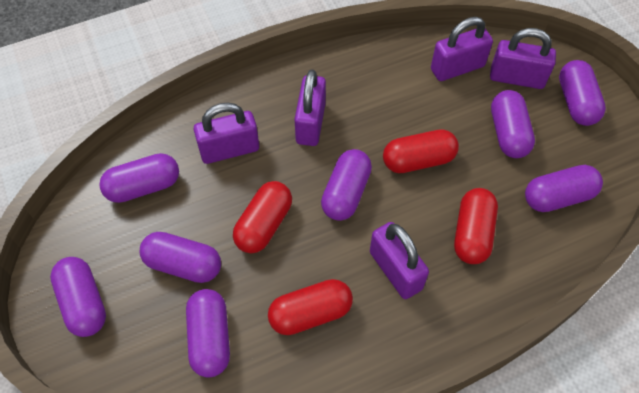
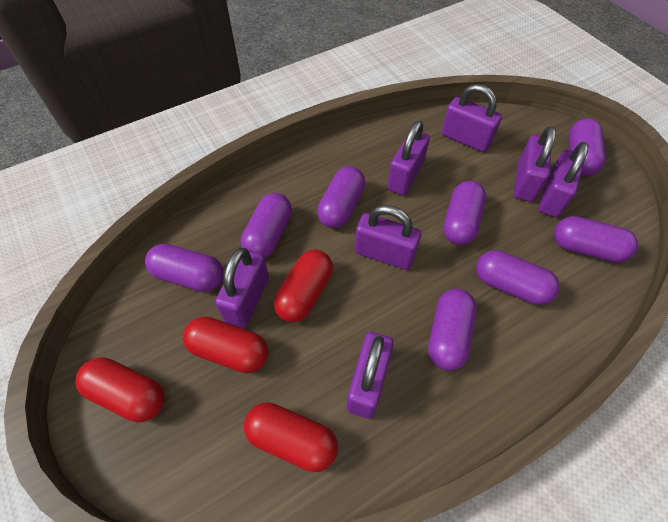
purple padlock: [194,102,259,164] [295,70,326,146] [370,222,429,299] [431,17,493,81] [490,28,556,89] = 5 -> [215,248,269,328] [347,332,394,419] [355,205,421,270] [387,120,430,195] [441,84,502,152] [514,126,556,202] [538,142,589,217] = 7

